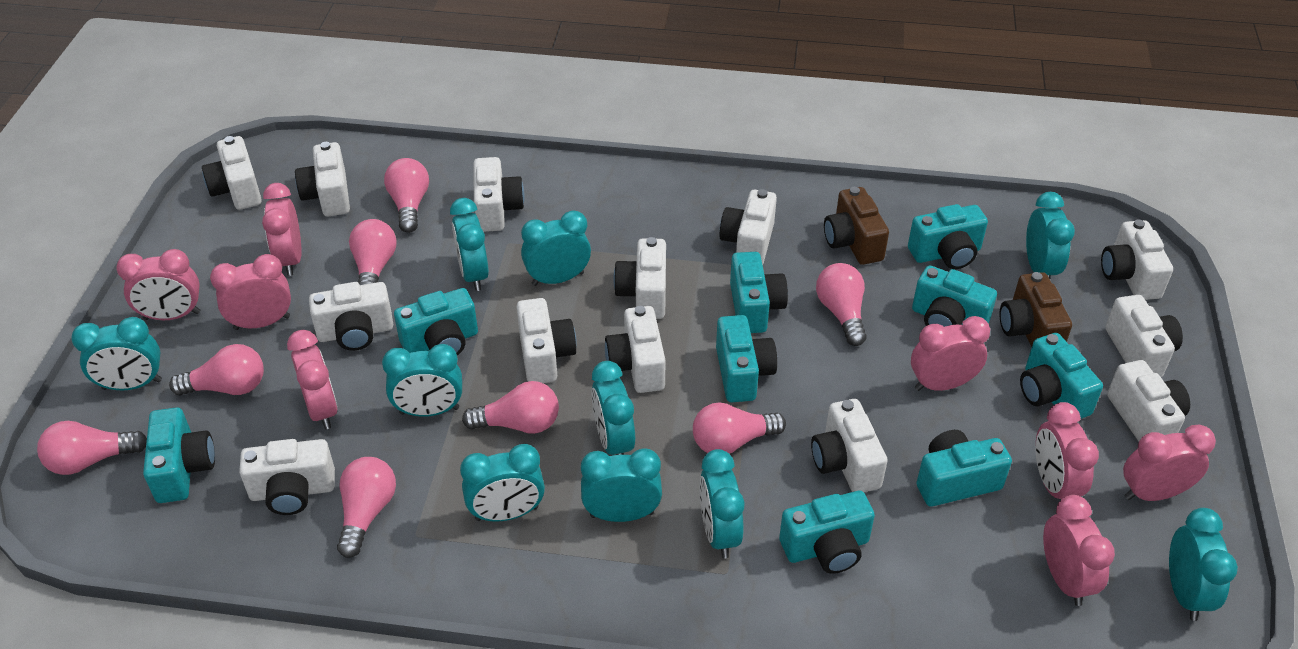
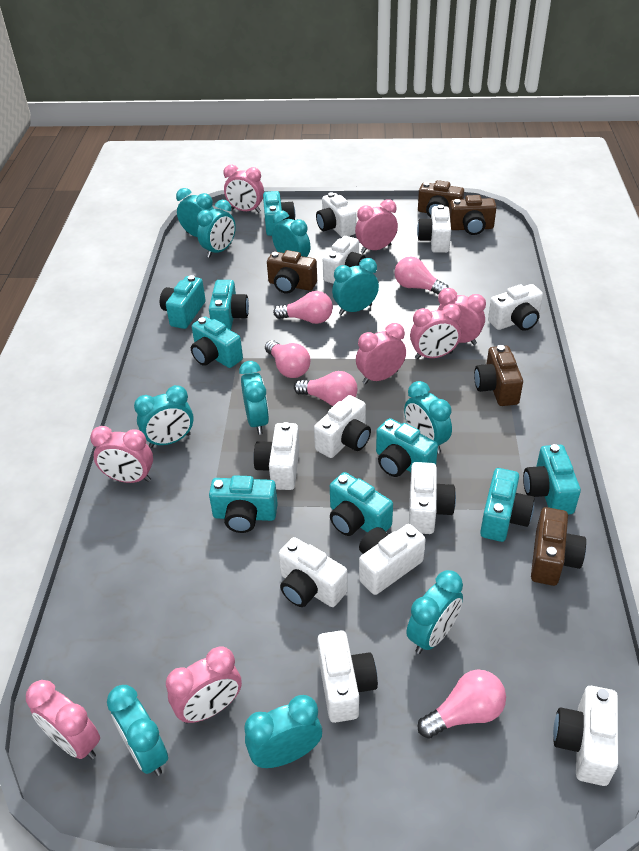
brown camera: [824,187,889,265] [999,272,1072,347] = 2 -> [267,250,317,294] [418,180,464,218] [449,195,497,235] [474,345,523,406] [531,507,586,586] = 5
pink light bulb: [37,421,147,475] [169,344,264,396] [337,457,396,558] [349,219,397,285] [384,158,429,233] [462,381,559,434] [693,402,786,454] [816,263,867,346] = 8 -> [265,340,310,378] [273,291,333,324] [294,371,357,406] [395,257,449,295] [417,670,506,739] = 5
white camera: [202,136,262,210] [239,439,335,515] [295,142,350,216] [309,282,393,351] [473,157,525,232] [516,298,577,383] [605,306,665,393] [613,237,666,319] [719,189,777,265] [811,399,888,492] [1101,219,1173,300] [1105,295,1183,377] [1107,360,1190,442] = 13 -> [253,422,300,490] [279,537,348,607] [314,395,371,458] [316,192,356,237] [317,631,378,723] [323,236,366,284] [359,524,426,595] [409,462,456,534] [417,205,451,253] [488,284,543,331] [553,686,618,786] = 11

